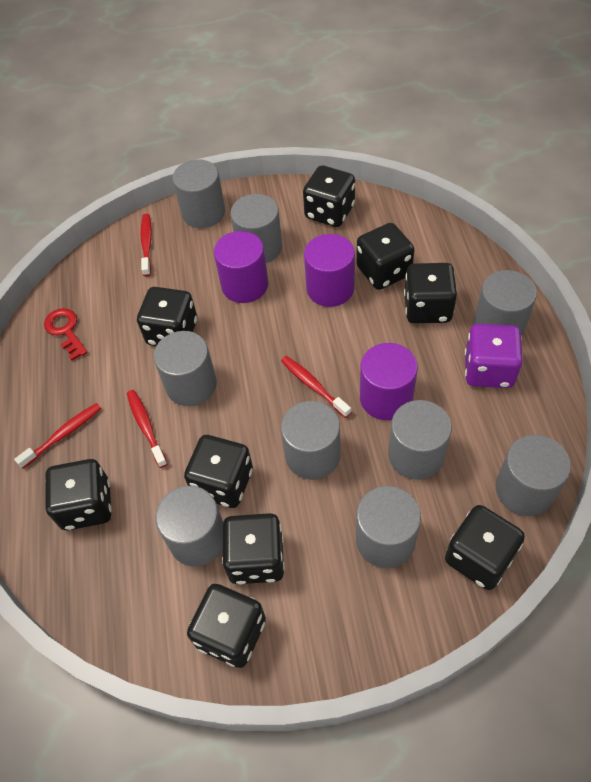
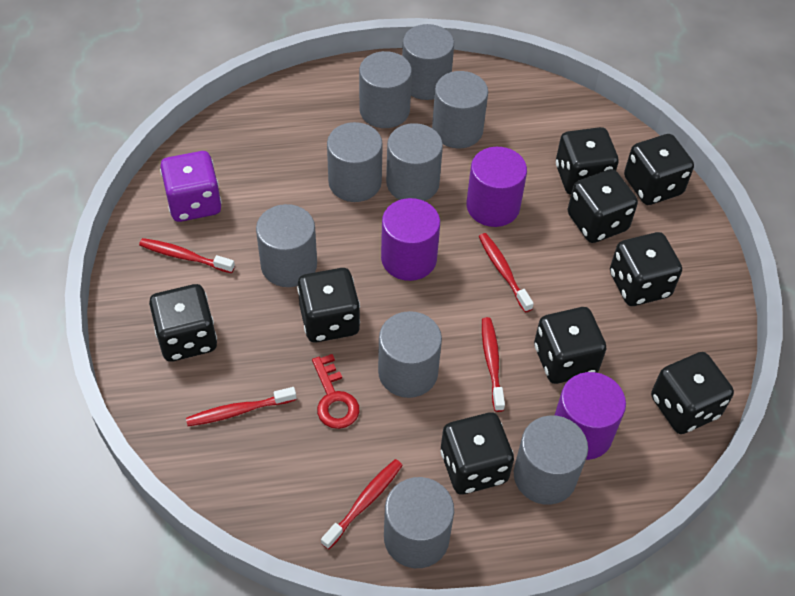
red toothbrush: [14,403,101,469] [127,390,167,468] [140,214,152,276] [281,356,351,418] = 4 -> [139,238,235,273] [186,387,296,426] [321,459,403,550] [479,233,534,313] [482,317,505,412] = 5

